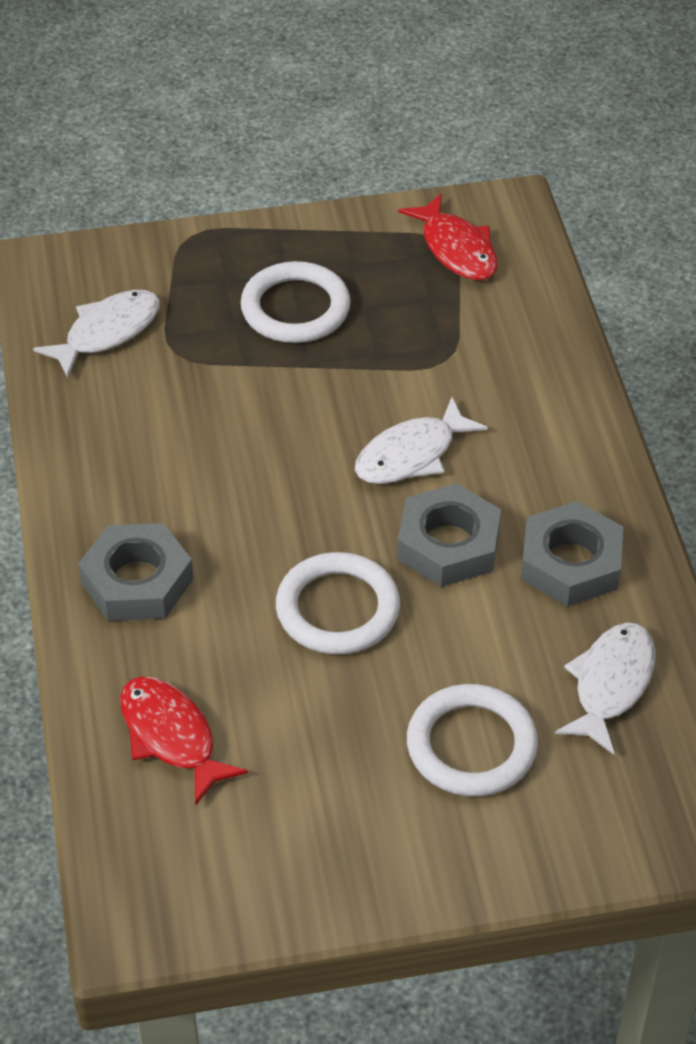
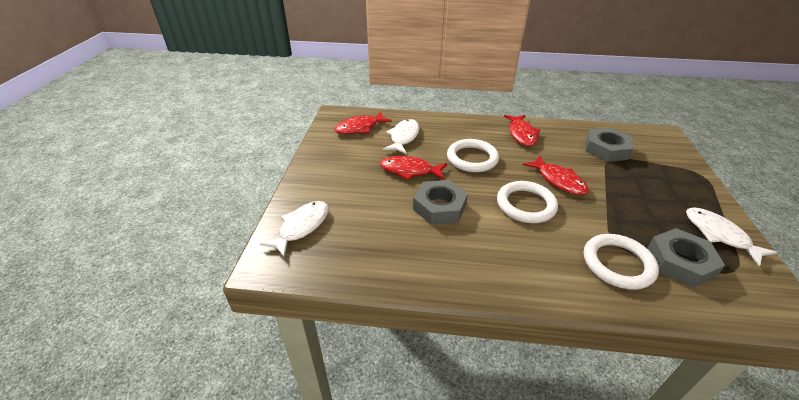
red fish: [120,676,248,806] [398,193,498,281] = 2 -> [334,111,392,134] [380,156,447,180] [504,115,540,146] [522,156,589,195] = 4

